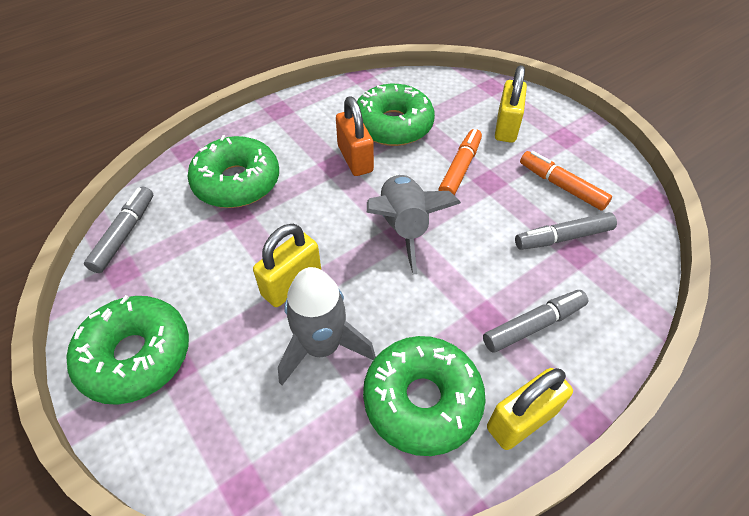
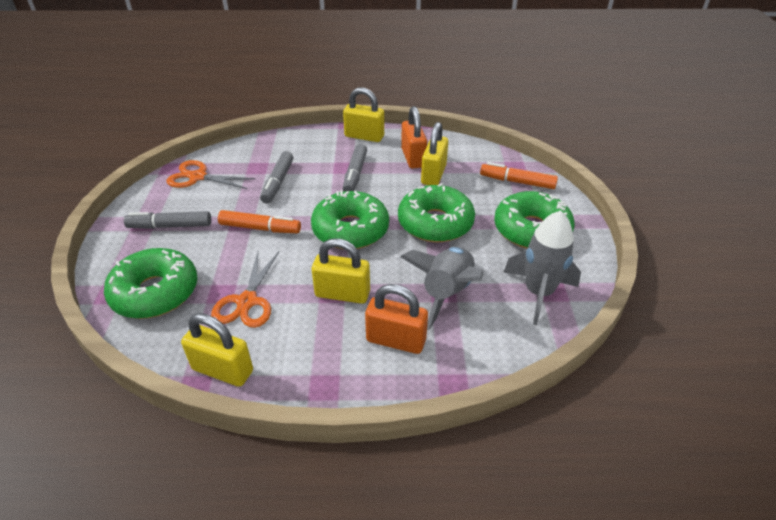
orange padlock: [336,96,374,176] = 1 -> [365,284,428,354] [401,106,427,169] = 2
orange scissors: none = 0 -> [166,160,255,189] [211,252,279,328] = 2
yellow padlock: [253,224,321,307] [487,368,573,450] [495,65,527,143] = 3 -> [181,313,253,387] [312,238,370,304] [343,87,384,142] [421,122,448,185] = 4

